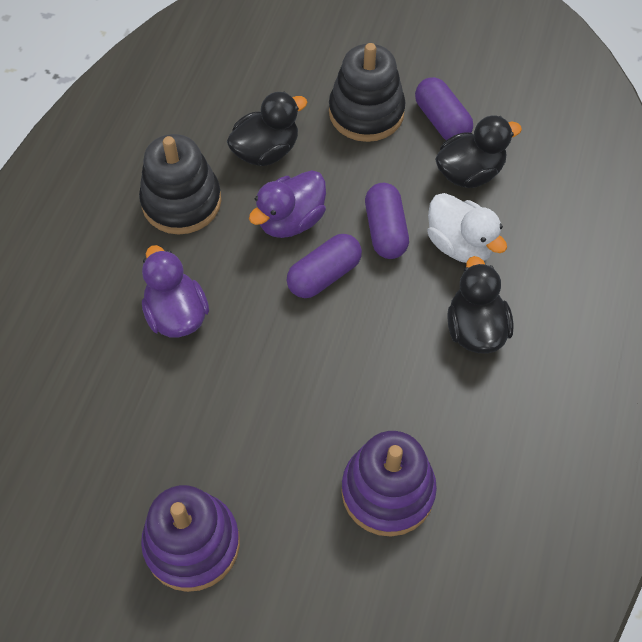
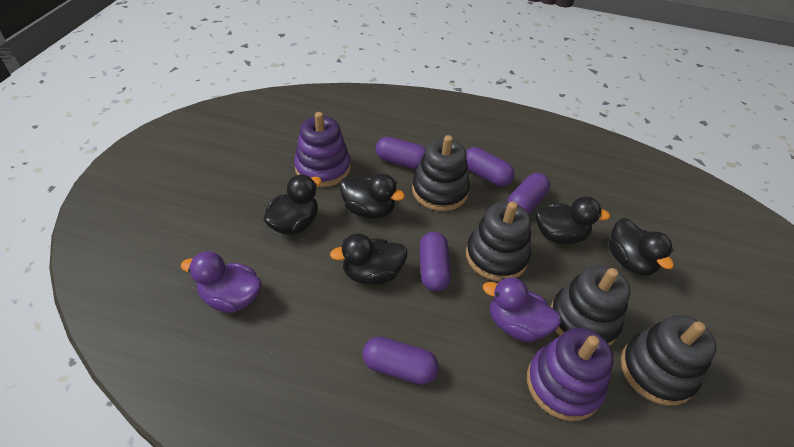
black duck: [227,92,308,166] [435,115,522,188] [447,256,514,353] = 3 -> [263,175,322,235] [330,234,407,284] [340,173,405,219] [535,197,610,244] [608,218,674,276] = 5
black stacking toy: [139,134,221,235] [329,43,406,142] = 2 -> [412,135,470,211] [466,201,531,281] [551,265,630,346] [621,315,716,406] = 4
purple capsule: [287,234,362,298] [365,183,409,259] [415,77,473,140] = 3 -> [362,337,439,385] [376,137,426,169] [419,232,451,292] [466,147,514,187] [507,173,550,214] = 5
white duck: [427,193,507,263] = 1 -> none = 0

